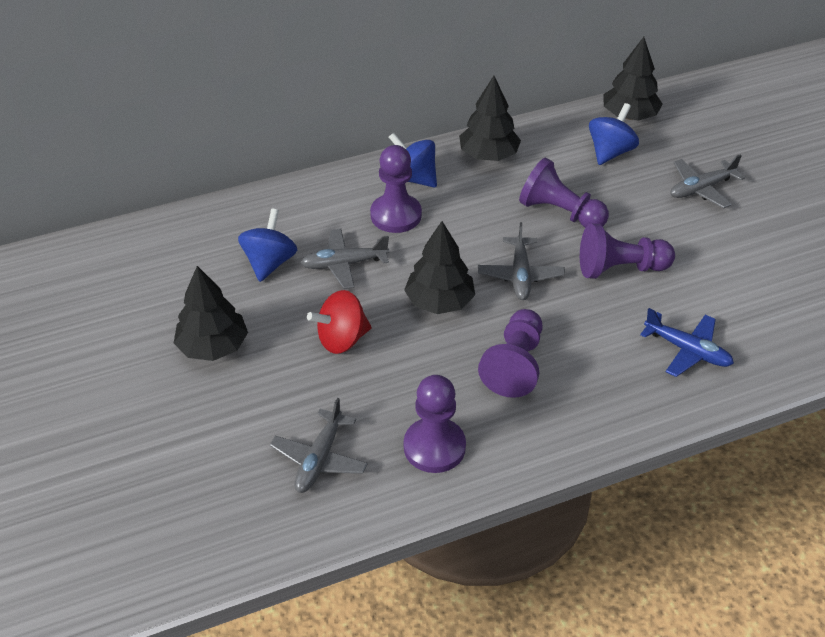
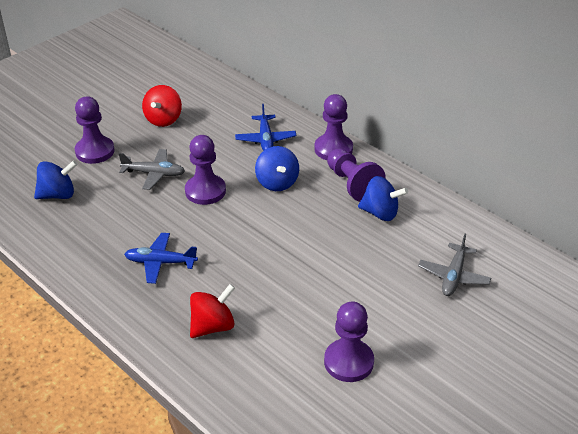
black tree: [174,266,248,361] [404,221,475,314] [459,76,521,161] [604,37,663,121] = 4 -> none = 0
blue plane: [640,308,734,377] = 1 -> [124,233,198,284] [235,104,296,151] = 2
grey plane: [270,398,368,493] [301,229,389,289] [478,222,565,300] [670,154,745,209] = 4 -> [119,149,185,190] [418,234,491,296] = 2
red spinning top: [307,290,371,354] = 1 -> [142,85,182,127] [190,284,235,338] = 2

